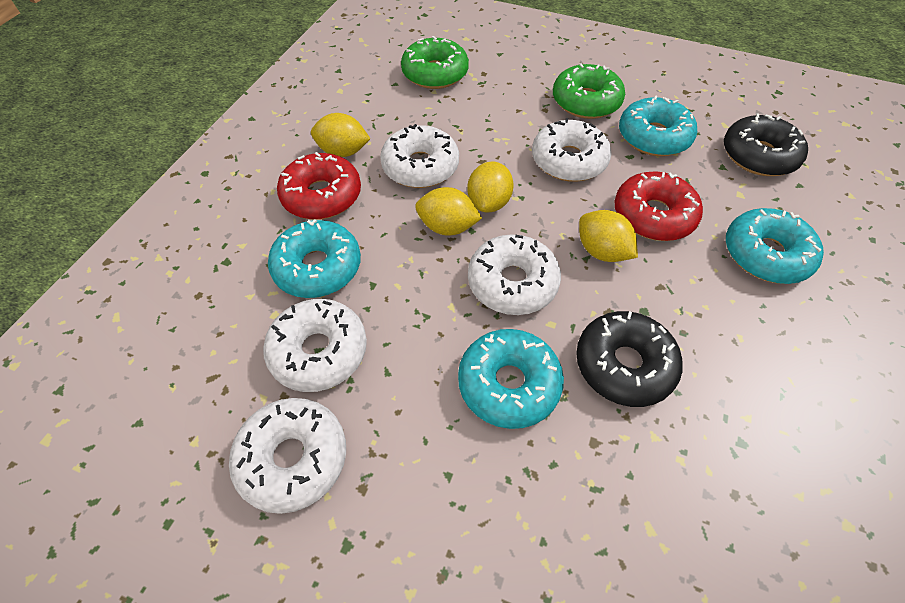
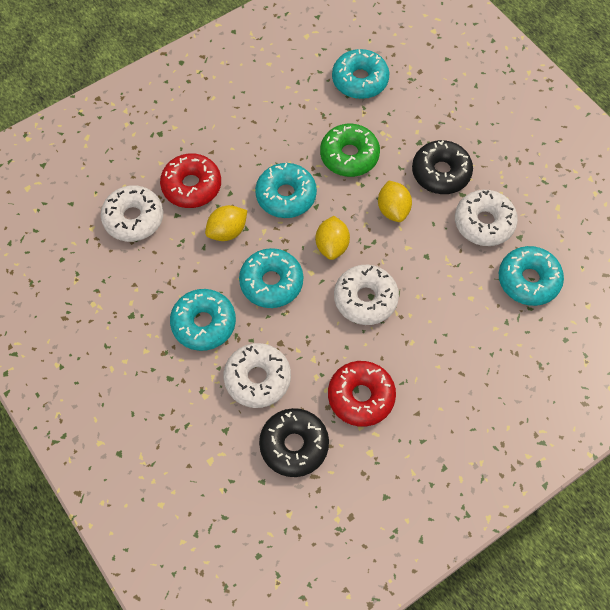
green donut: [401,36,469,89] [553,63,625,119] = 2 -> [320,124,380,177] = 1
turquoise donut: [268,219,361,298] [458,329,564,429] [619,95,697,156] [726,208,824,284] = 4 -> [170,289,236,351] [239,248,303,308] [255,163,317,218] [332,49,389,99] [499,246,564,306] = 5
white donut: [229,398,346,514] [263,299,367,392] [380,124,459,188] [468,234,561,315] [532,118,612,182] = 5 -> [101,185,163,242] [224,343,291,408] [334,265,399,325] [455,190,518,246] = 4
yellow lemon: [311,113,370,157] [415,187,482,236] [467,161,514,213] [579,210,638,262] = 4 -> [205,205,247,241] [316,216,350,260] [378,181,412,222] = 3

